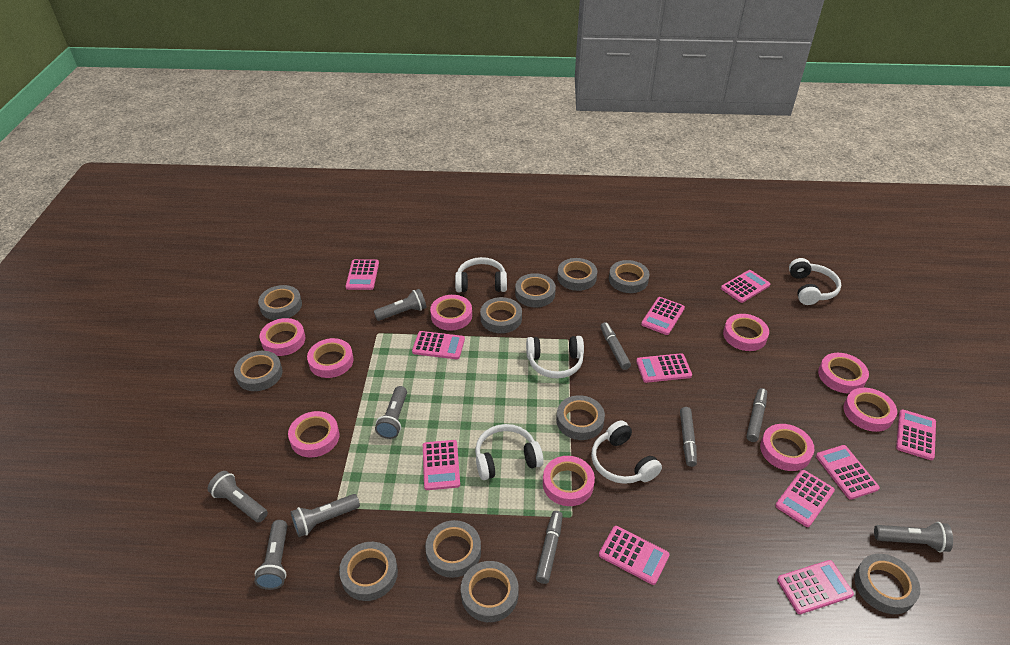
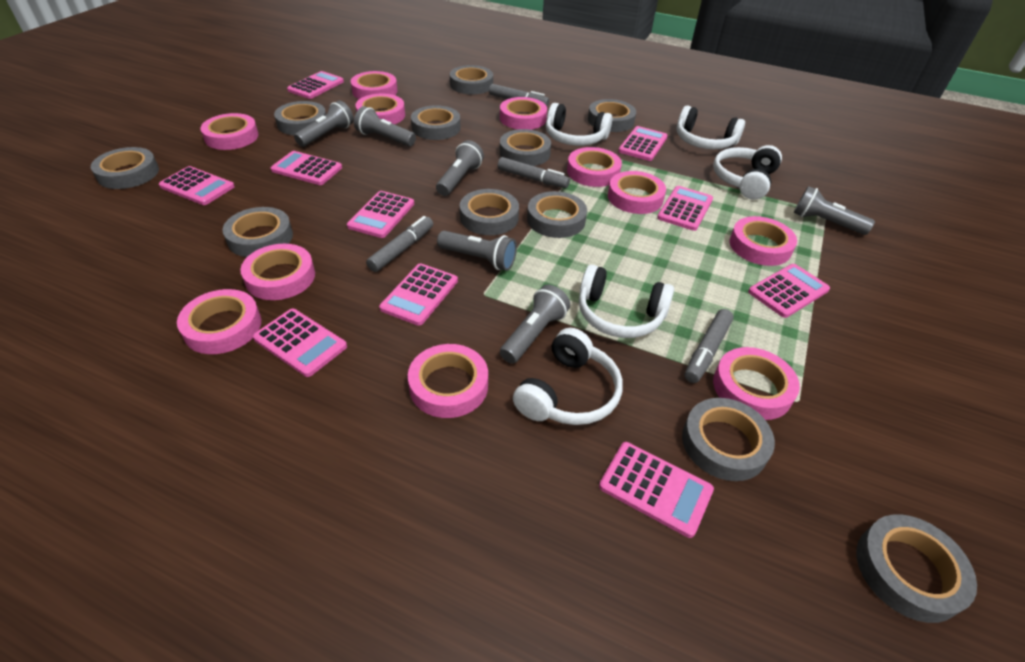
pink calculator: [346,259,379,290] [412,331,465,359] [423,440,460,490] [599,526,670,585] [636,353,692,383] [641,297,685,335] [721,270,771,303] [775,470,835,527] [777,560,854,614] [816,445,880,500] [896,409,936,460] = 11 -> [159,166,235,205] [253,309,347,377] [271,151,342,185] [287,71,344,99] [347,191,414,238] [379,263,458,326] [599,442,714,538] [618,126,668,161] [657,186,713,231] [748,264,830,318] = 10
pink tape: [259,318,305,356] [288,411,339,458] [307,338,354,378] [430,295,472,331] [543,456,595,506] [723,314,769,351] [760,424,814,471] [818,353,869,393] [844,388,897,432] = 9 -> [177,289,261,354] [200,113,259,150] [240,244,315,300] [351,71,398,99] [355,94,405,124] [408,344,488,418] [500,97,547,130] [567,147,622,187] [608,171,666,214] [713,347,800,420] [729,216,797,266] = 11

